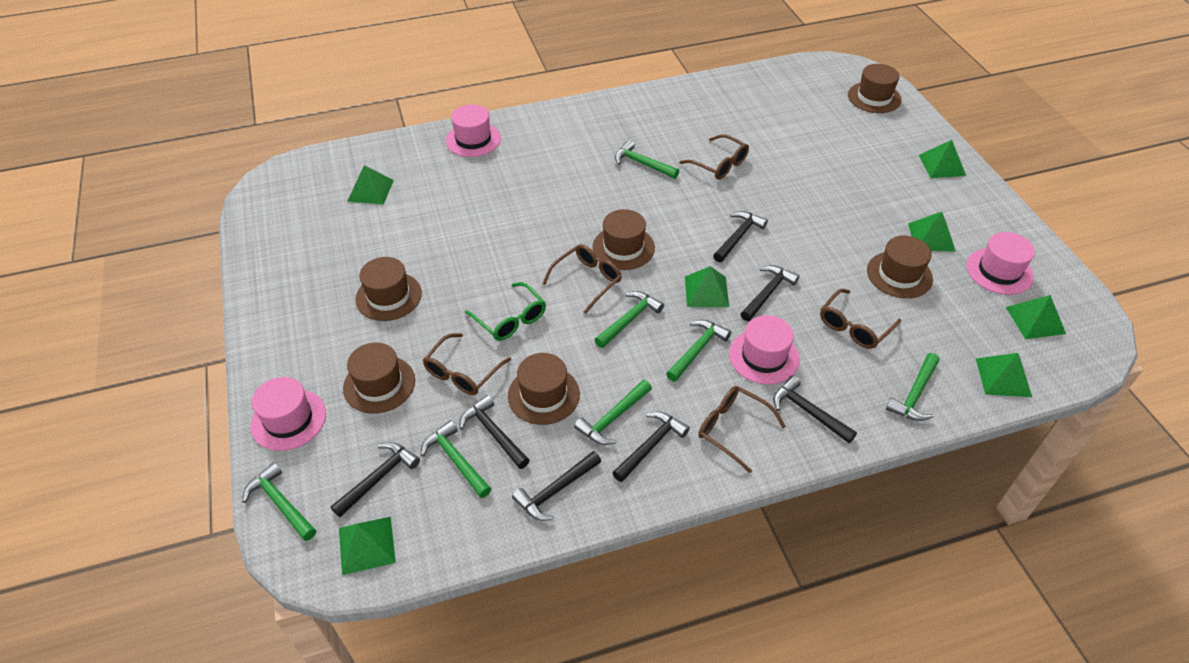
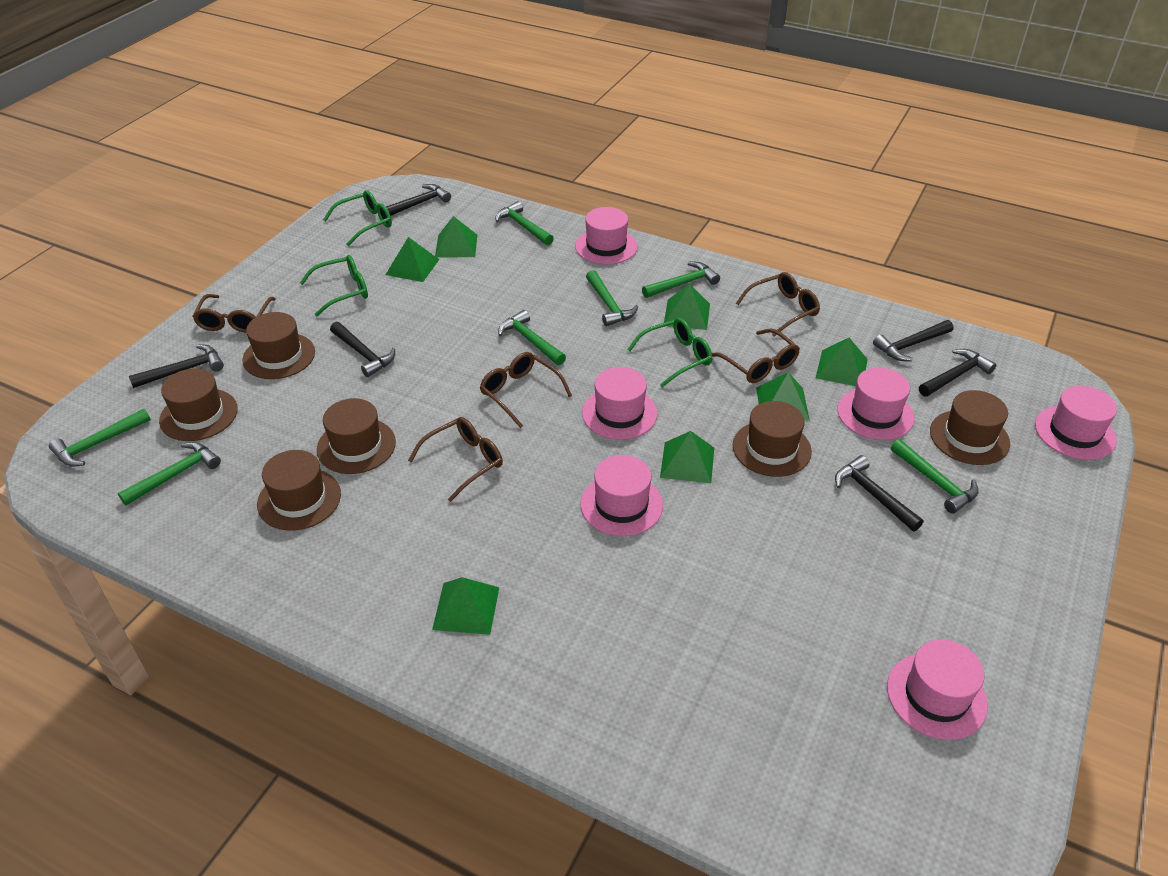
black hammer: [331,442,420,517] [459,395,530,469] [512,451,601,521] [612,411,690,482] [713,211,768,262] [741,265,800,321] [773,375,857,443] = 7 -> [129,345,224,388] [330,322,395,377] [386,184,451,216] [835,455,924,531] [873,320,953,361] [919,349,996,397] = 6
green glasses: [465,282,546,341] = 1 -> [300,255,368,316] [323,190,392,246] [627,318,712,387] = 3
pink hat: [250,377,326,451] [446,105,501,157] [729,315,800,384] [966,232,1035,295] = 4 -> [575,207,638,265] [580,455,663,536] [582,367,657,440] [837,367,915,440] [887,639,988,740] [1035,385,1117,460] = 6

